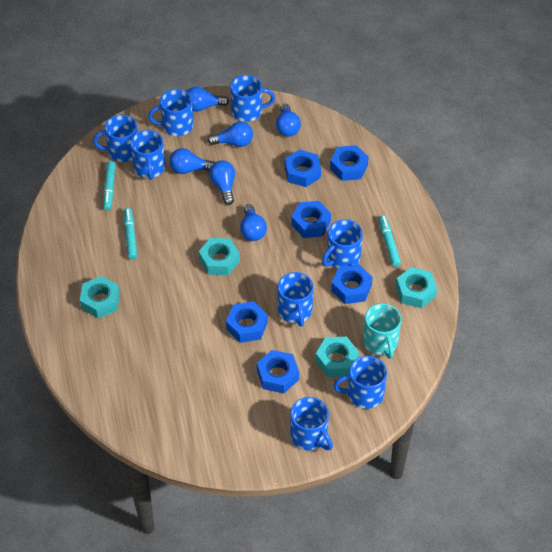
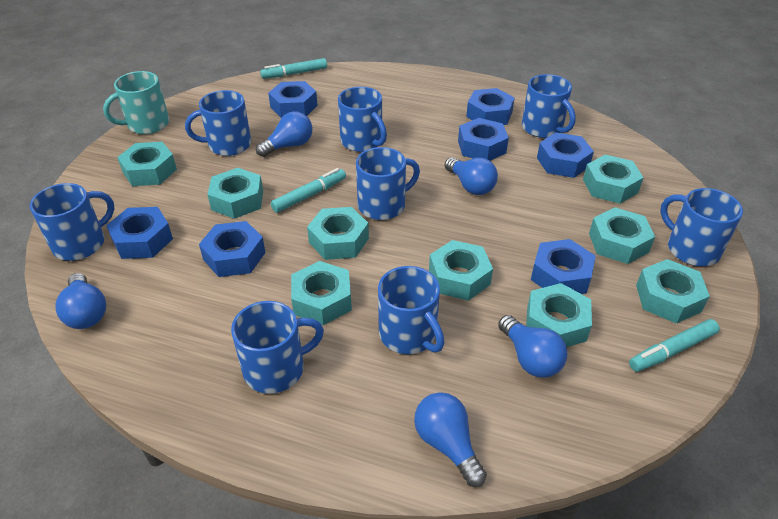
blue light bulb: [169,148,215,174] [187,87,229,112] [207,121,253,147] [209,160,235,205] [240,204,267,241] [276,104,301,137] = 6 -> [55,273,106,329] [256,111,312,157] [414,392,487,487] [445,157,498,195] [498,315,568,378] = 5
blue nut: [226,301,268,343] [257,350,299,393] [285,149,321,187] [291,201,331,238] [330,145,369,181] [331,264,373,304] = 6 -> [106,207,173,259] [199,221,266,277] [268,81,318,118] [458,118,509,161] [466,88,515,125] [531,239,596,294] [537,132,594,178] = 7
turquoise nut: [80,276,120,318] [199,238,240,275] [315,337,359,377] [396,267,437,308] = 4 -> [117,142,177,186] [207,168,263,219] [291,261,352,325] [307,207,369,260] [429,240,493,301] [526,283,592,347] [583,155,644,204] [589,207,655,264] [636,259,710,324] = 9

